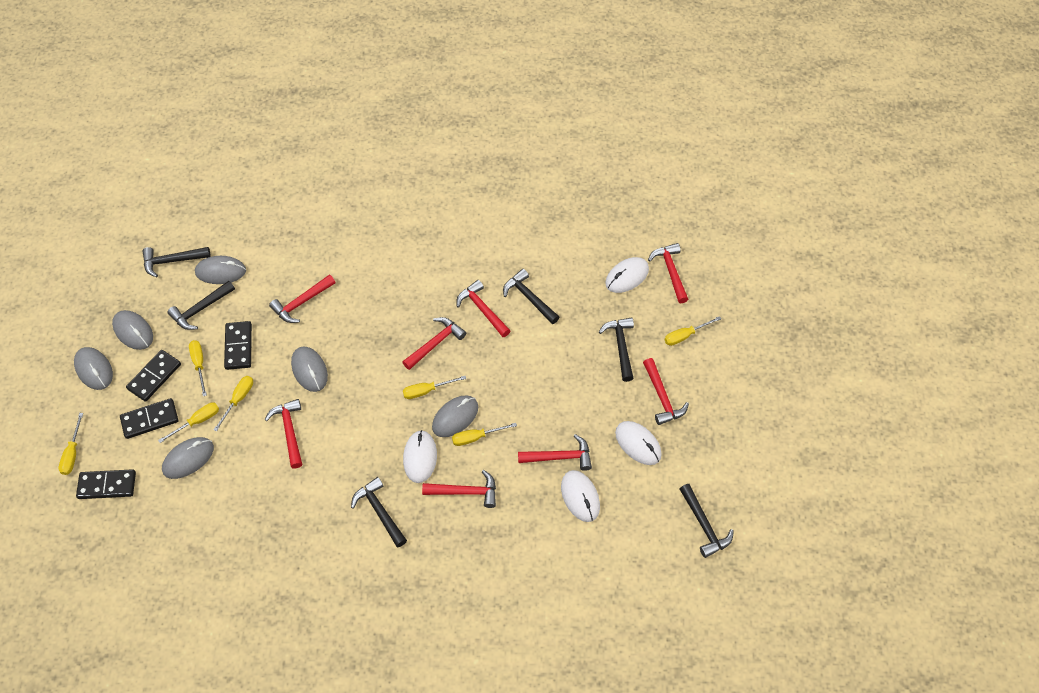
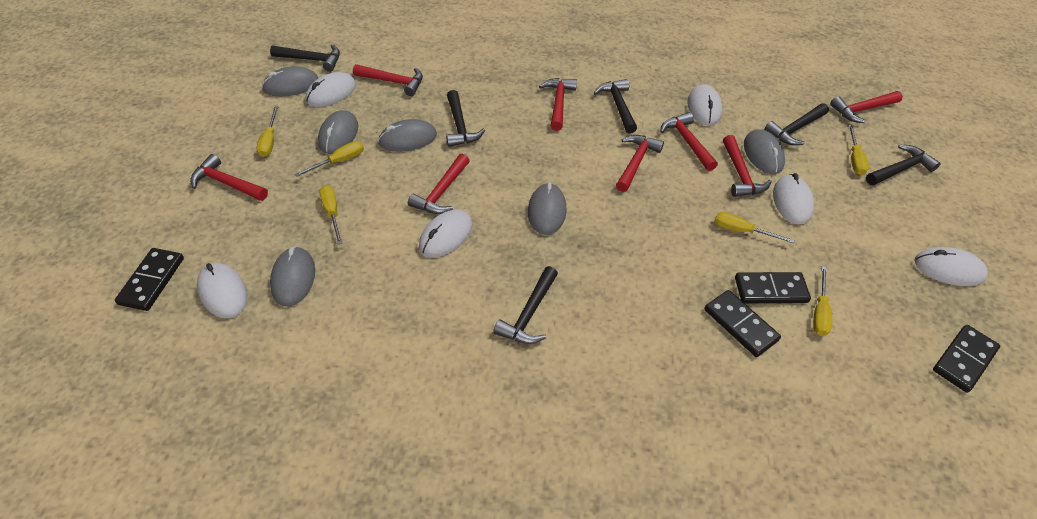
white mouse: [403,430,437,483] [561,470,600,522] [605,257,649,293] [615,421,662,465] = 4 -> [197,263,248,318] [306,72,356,107] [419,209,473,257] [687,84,722,126] [773,173,814,224] [914,247,988,286] = 6
yellow screwdriver: [59,413,83,475] [158,402,219,443] [189,340,207,396] [213,376,253,431] [403,376,466,399] [452,423,517,446] [664,316,721,346] = 7 -> [257,107,278,157] [295,141,364,177] [319,185,342,244] [714,212,794,243] [813,266,832,336] [848,125,869,175] = 6

